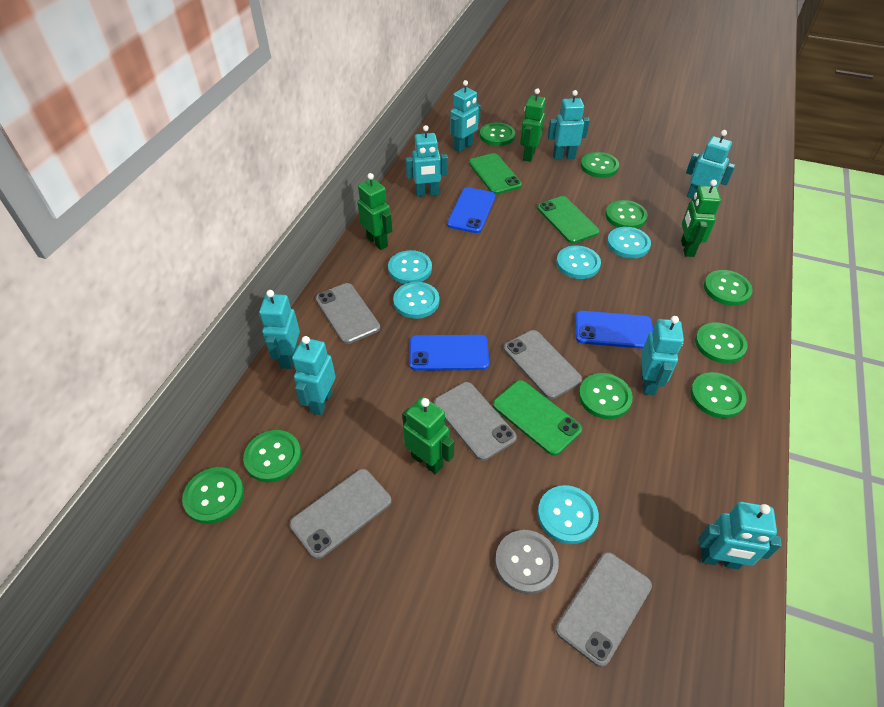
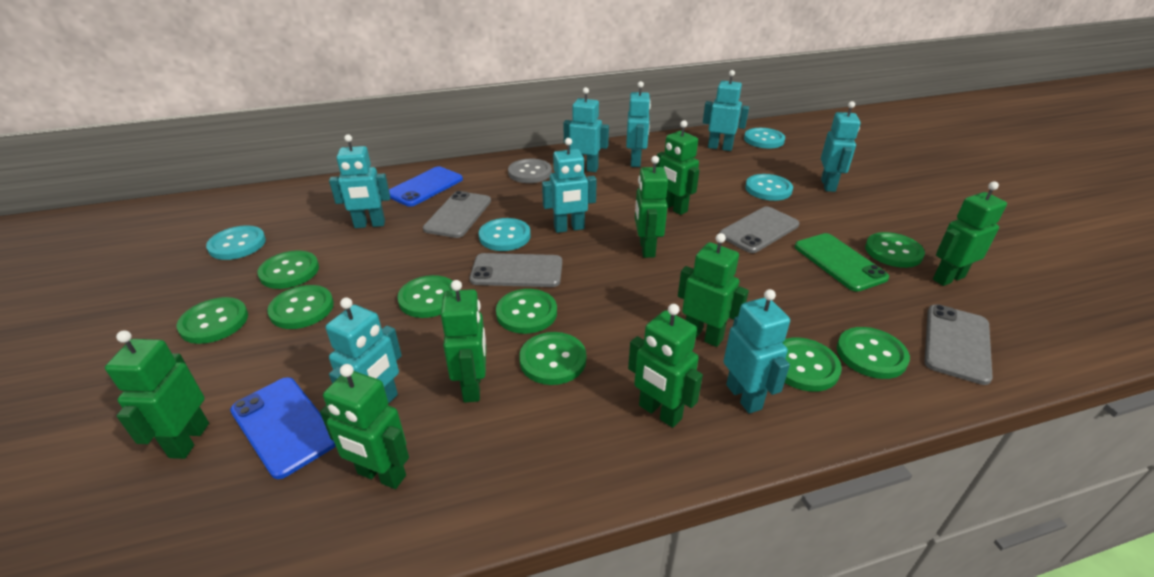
blue phone: [409,335,489,371] [447,187,495,233] [575,311,653,349] = 3 -> [230,377,336,479] [389,166,463,207] = 2
green phone: [469,153,522,195] [493,380,582,456] [537,196,599,244] = 3 -> [795,233,889,292] = 1
green robot: [357,173,392,250] [402,397,454,474] [520,88,546,162] [681,180,721,257] = 4 -> [105,330,209,459] [320,364,409,489] [441,280,486,402] [628,304,703,428] [635,156,668,258] [656,120,699,215] [678,233,749,347] [933,182,1007,286] = 8
grey phone: [290,469,391,559] [316,283,380,344] [434,382,517,461] [504,330,582,399] [556,552,652,667] = 5 -> [423,191,491,238] [470,253,562,287] [720,207,800,253] [924,304,993,385] = 4
turquoise button: [388,250,432,284] [393,282,439,319] [538,485,599,544] [556,246,601,279] [607,227,651,259] = 5 -> [206,225,266,260] [479,218,531,251] [744,128,785,149] [745,174,793,201] = 4

